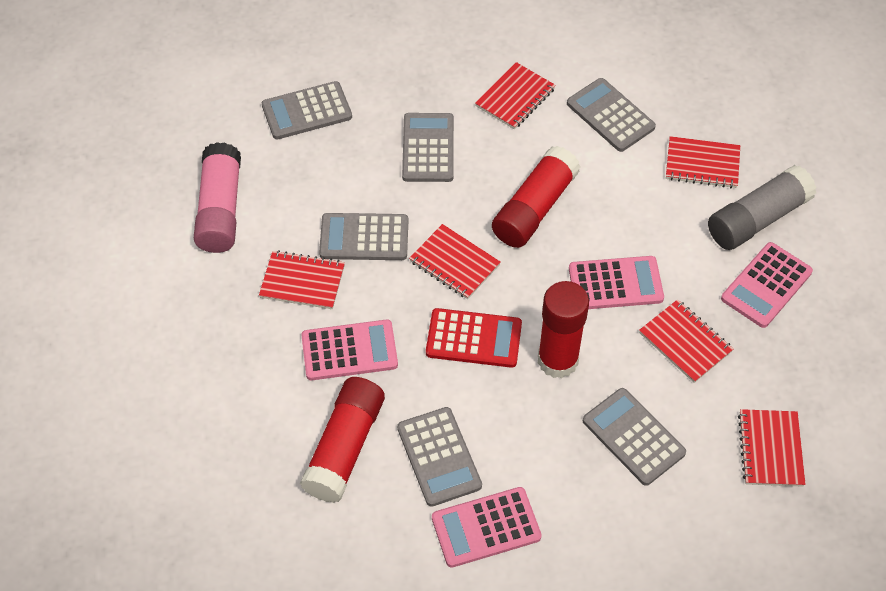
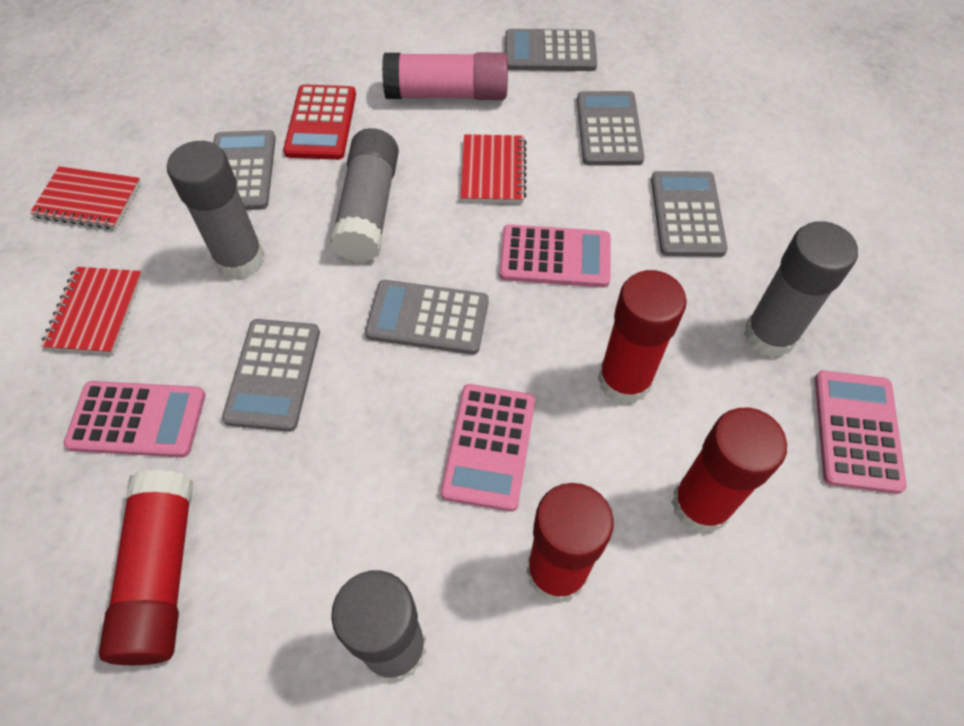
grey glue stick: [708,165,816,250] = 1 -> [167,141,265,279] [330,128,399,262] [331,570,426,683] [743,221,858,358] = 4
red glue stick: [300,377,385,503] [492,146,580,248] [538,281,589,378] = 3 -> [99,469,193,665] [526,483,614,603] [598,270,687,405] [671,408,787,534] = 4
red notebook: [259,250,345,309] [409,224,501,299] [475,62,556,129] [639,299,733,383] [666,136,740,188] [738,409,806,487] = 6 -> [30,166,141,229] [41,267,143,354] [461,134,527,203] = 3

